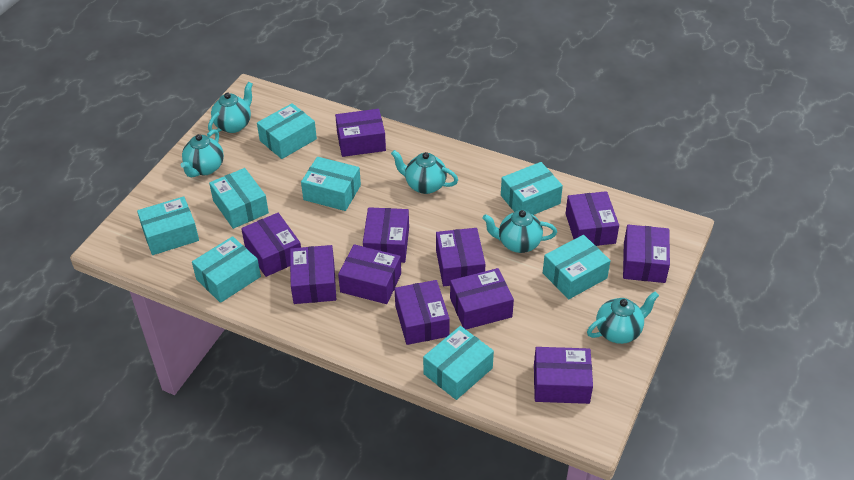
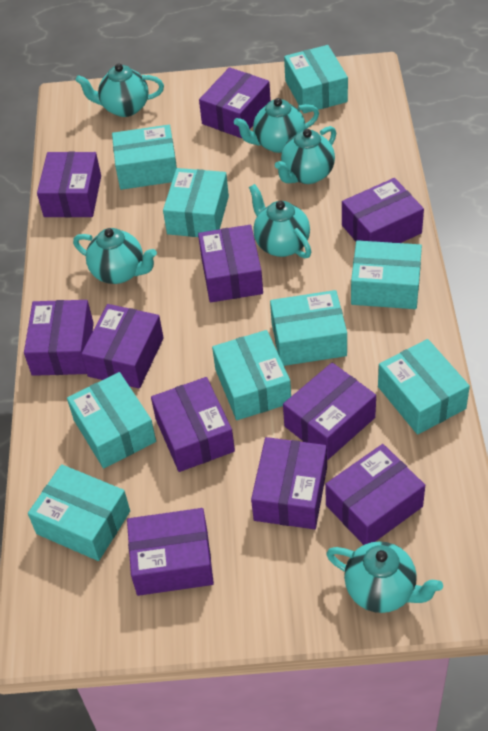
turquoise box: [137,196,199,255] [192,236,261,303] [209,168,269,229] [257,103,317,159] [301,157,361,211] [423,326,494,400] [501,162,563,215] [543,235,611,299] = 8 -> [28,464,130,561] [67,372,156,468] [112,125,177,190] [163,168,229,237] [212,330,291,420] [270,290,347,366] [284,45,348,113] [351,240,422,309] [378,339,470,435] = 9
turquoise teapot: [181,129,224,177] [208,82,253,134] [391,150,458,194] [482,210,557,253] [587,292,659,344] = 5 -> [73,228,157,284] [75,63,164,117] [234,98,319,153] [249,184,311,258] [275,126,336,184] [326,541,443,613] = 6

